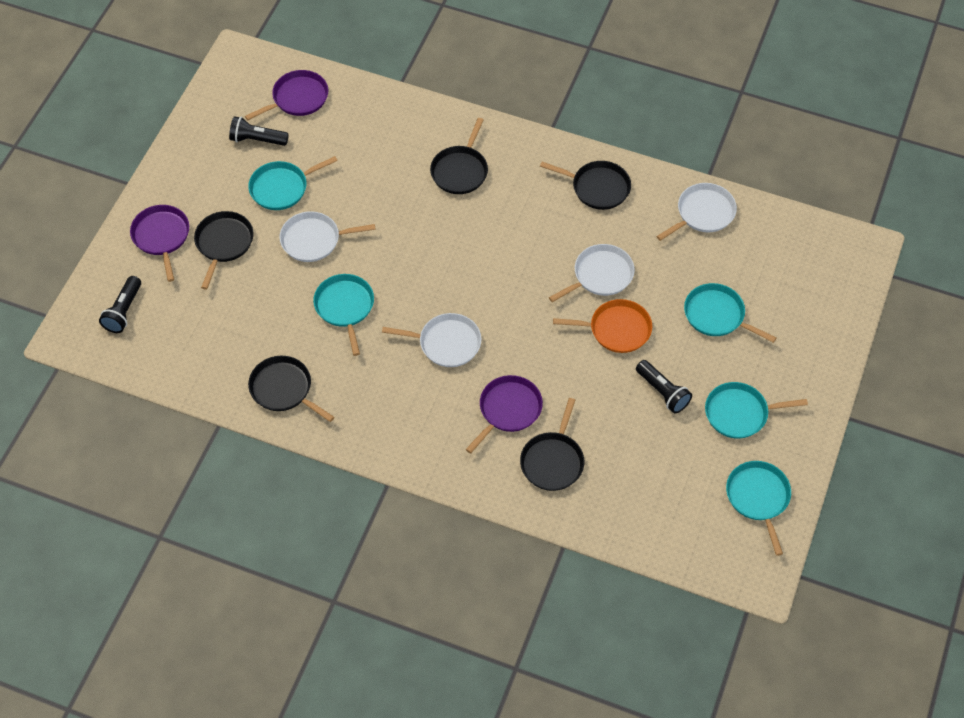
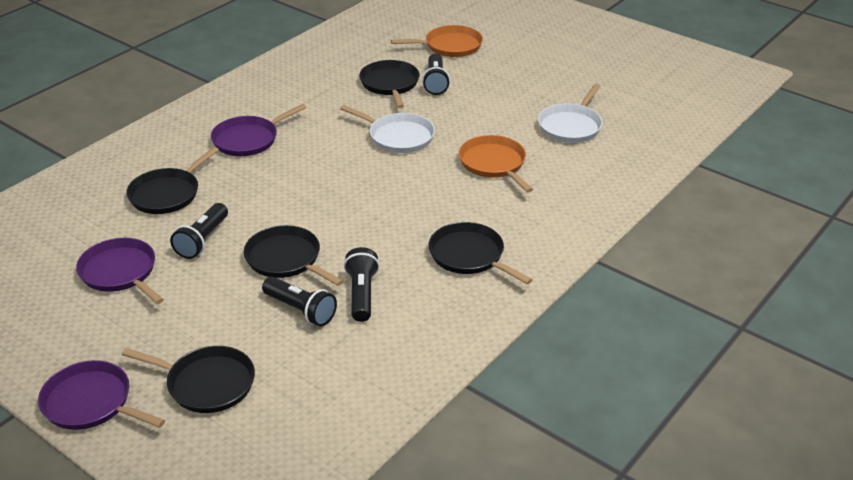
black flashlight: [99,276,141,333] [229,116,289,146] [636,360,692,413] = 3 -> [170,203,228,259] [262,277,337,326] [344,247,379,322] [422,54,450,95] = 4
orange pan: [553,299,652,353] = 1 -> [391,25,483,57] [459,135,533,193] = 2
turquoise pan: [248,156,338,210] [313,274,374,356] [684,283,776,343] [705,382,808,439] [726,461,791,556] = 5 -> none = 0
white pan: [280,211,376,262] [382,313,481,367] [549,244,635,302] [656,183,737,241] = 4 -> [340,105,435,153] [538,84,603,143] = 2

